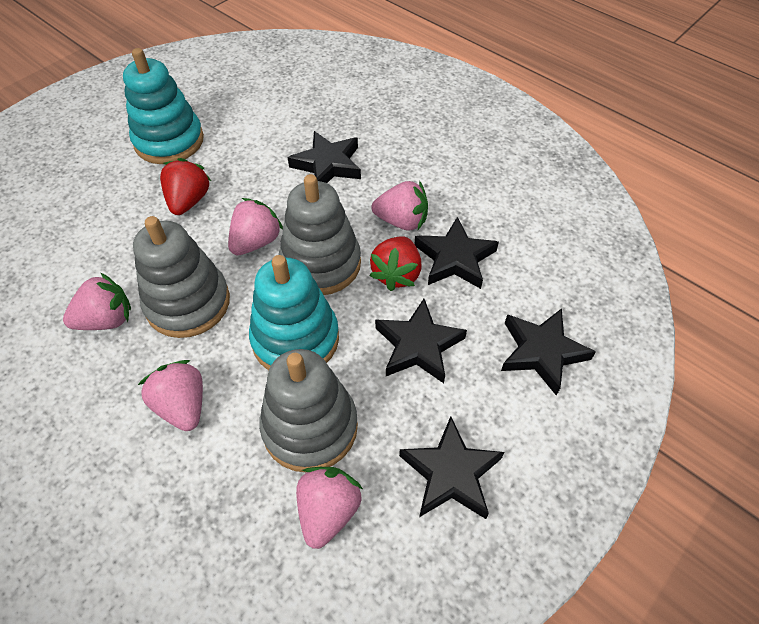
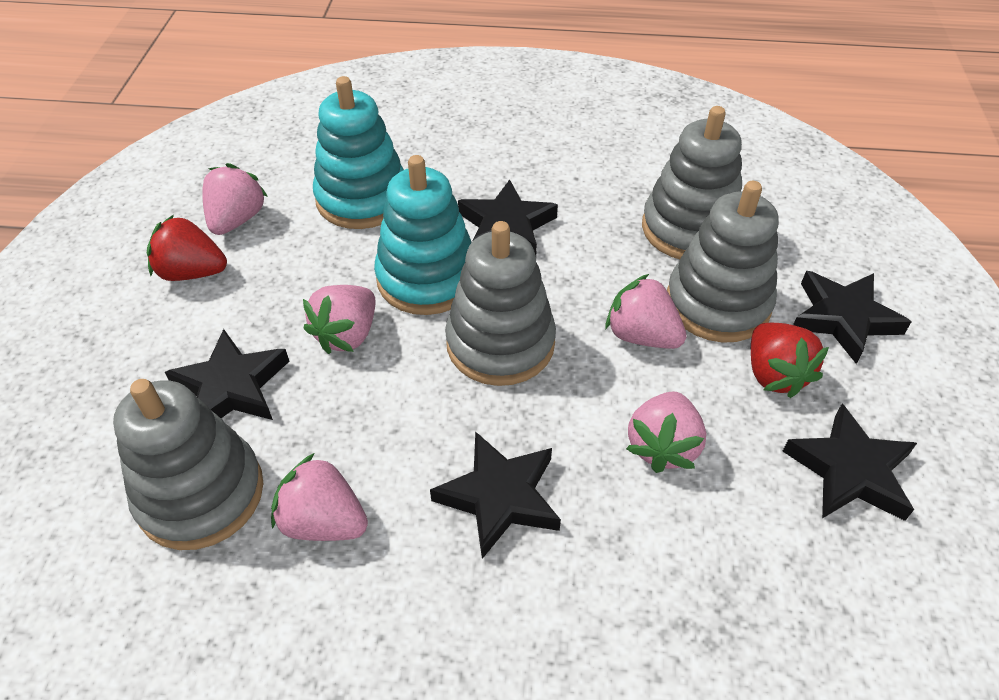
grey stacking toy: [133,216,230,338] [259,349,358,473] [279,174,361,295] = 3 -> [113,379,263,550] [445,221,556,386] [642,106,742,259] [667,181,779,343] = 4

